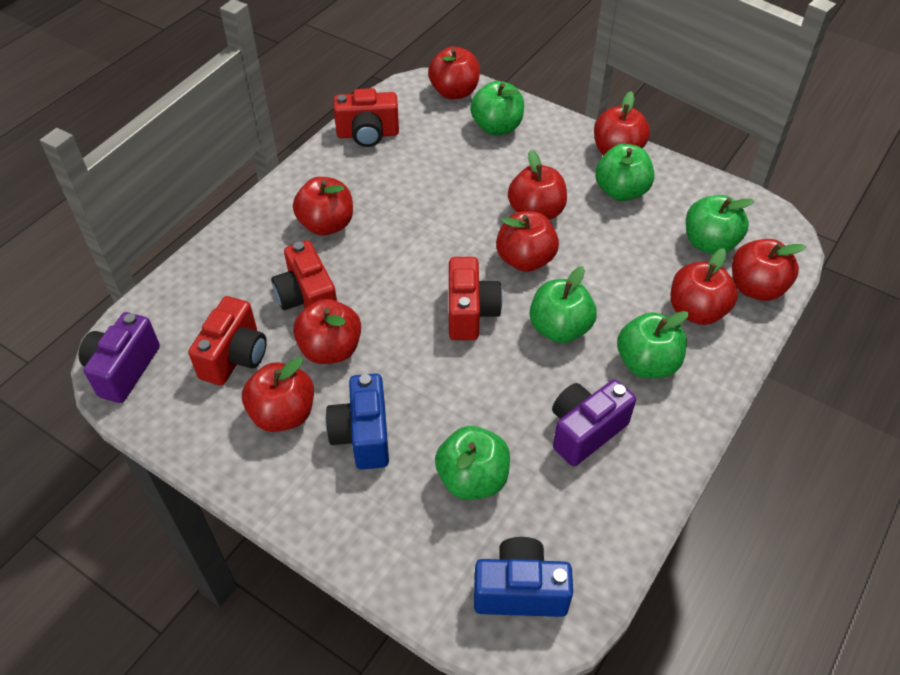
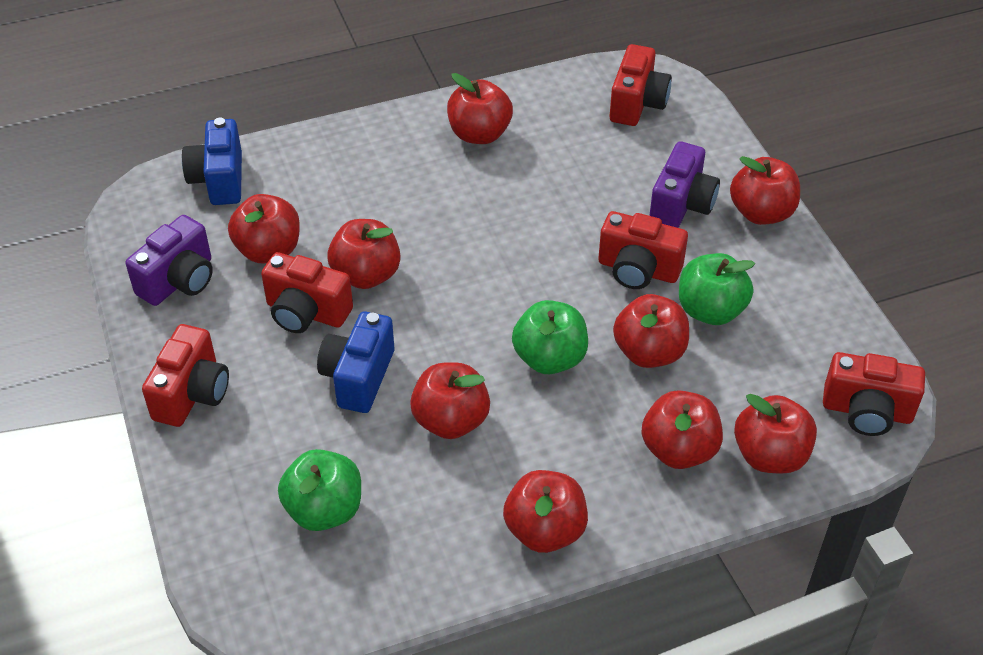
green apple: [435,426,510,500] [470,81,524,135] [530,266,597,343] [595,144,654,201] [617,311,689,378] [686,195,754,254] = 6 -> [278,449,361,531] [512,300,588,374] [679,253,755,325] = 3
red camera: [188,296,267,385] [271,240,337,310] [334,88,399,147] [449,257,503,340] = 4 -> [142,324,229,427] [261,252,353,333] [598,211,688,289] [610,44,672,126] [823,352,925,436] = 5

